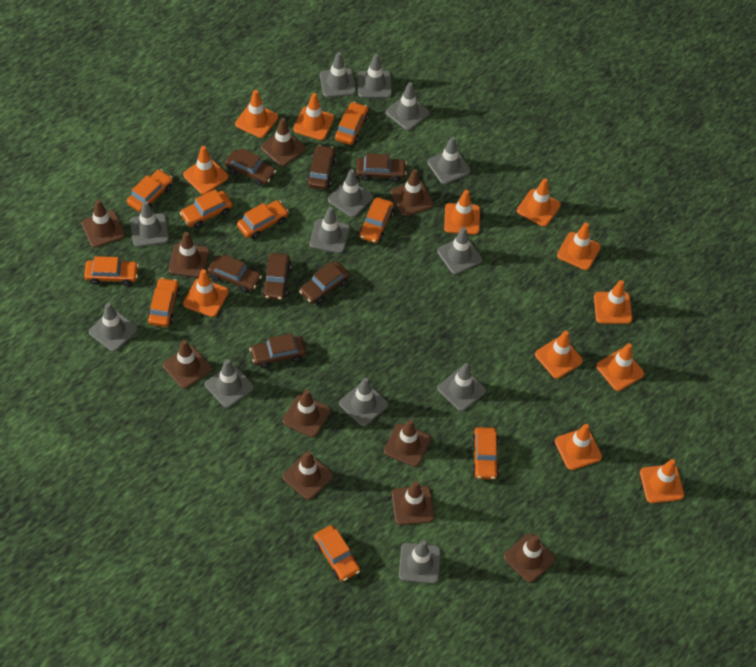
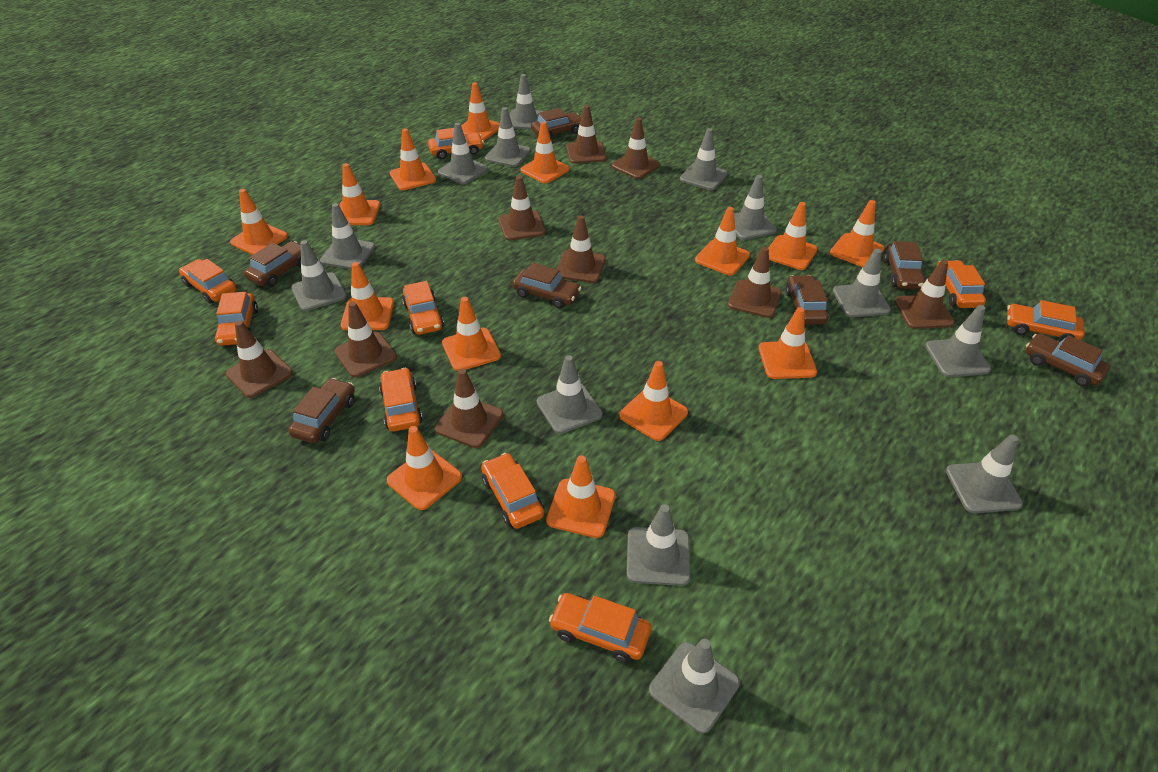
brown traffic cone: [82,200,125,248] [163,340,212,389] [169,232,209,278] [261,118,306,166] [283,390,330,438] [283,451,333,500] [384,419,431,467] [391,169,434,216] [392,481,434,525] [504,534,555,583] = 10 -> [226,320,293,398] [334,302,397,377] [435,369,504,448] [499,176,546,241] [557,215,606,283] [566,105,607,164] [612,118,660,179] [728,247,781,318] [895,260,955,329] = 9
orange traffic cone: [183,146,228,195] [183,269,229,317] [235,90,278,138] [293,93,334,140] [444,190,480,235] [517,179,561,226] [535,331,583,379] [555,424,602,470] [557,223,601,270] [594,280,632,324] [596,343,644,391] [640,459,684,503] = 12 -> [230,189,288,255] [339,163,380,225] [341,262,394,331] [387,426,462,510] [390,128,436,190] [442,297,501,371] [461,82,500,140] [520,122,570,184] [546,455,615,538] [619,361,688,441] [695,207,750,275] [759,307,817,379] [768,202,818,270] [830,200,884,267] = 14

